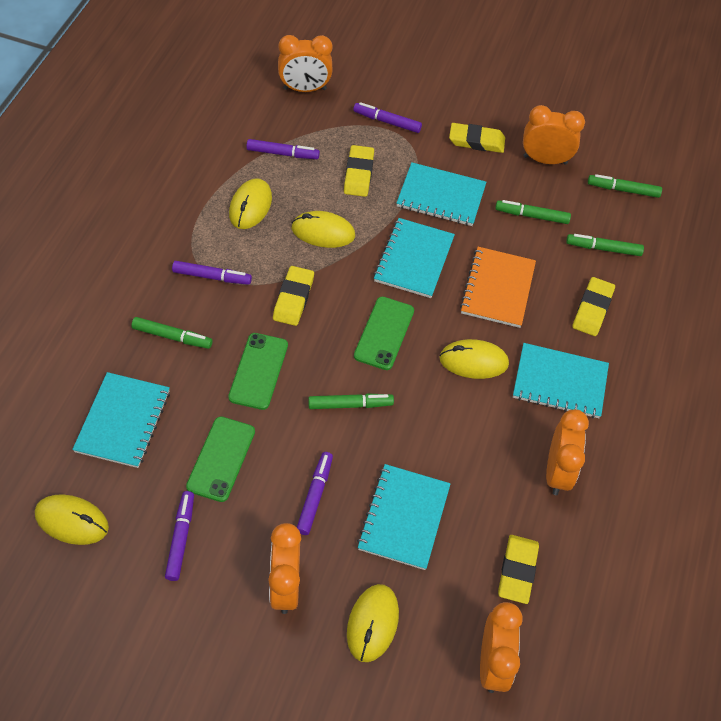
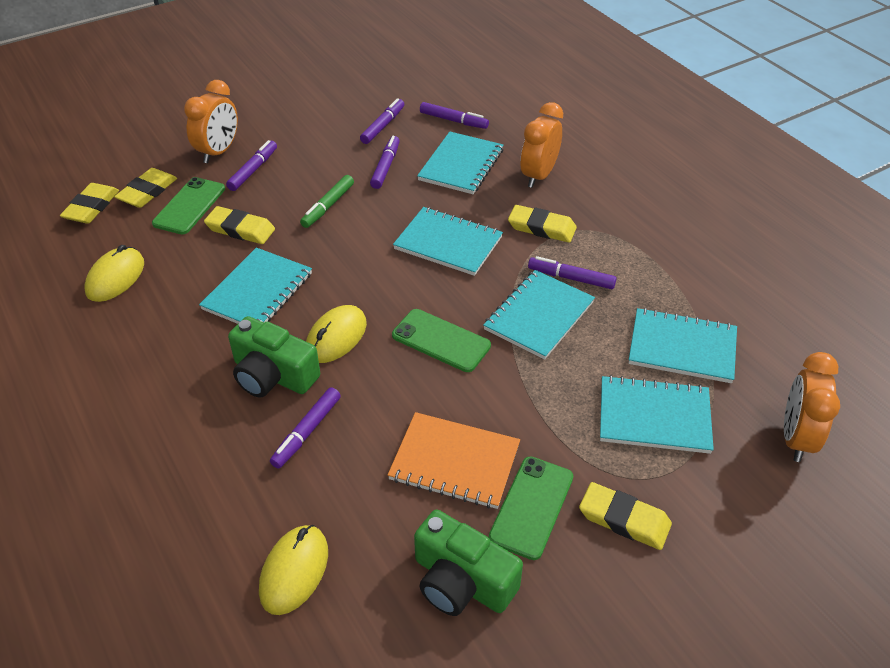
green camera: none = 0 -> [228,316,320,398] [414,510,523,616] = 2
green marker: [132,317,213,349] [308,393,394,409] [495,200,571,224] [566,234,644,256] [588,174,662,198] = 5 -> [300,175,354,228] = 1
orange clock: [268,523,301,614] [278,35,333,92] [480,602,522,693] [523,105,585,165] [546,409,589,495] = 5 -> [184,80,238,163] [521,102,563,188] [784,352,840,462] = 3
purple marker: [165,491,194,581] [172,261,252,285] [246,139,320,159] [297,452,333,535] [353,102,422,133] = 5 -> [226,140,277,191] [270,387,341,468] [360,98,404,144] [370,136,400,189] [420,102,489,129] [528,256,617,289] = 6
turquoise notebook: [72,372,170,468] [357,464,451,570] [374,218,455,298] [397,162,486,226] [513,343,609,418] = 5 -> [199,248,312,324] [393,207,503,276] [417,132,503,194] [483,270,595,360] [600,375,714,454] [629,308,737,383] = 6
yellow mouse: [35,494,109,545] [229,178,272,229] [291,211,355,248] [347,584,399,662] [439,339,509,379] = 5 -> [85,245,144,302] [259,525,328,615] [306,305,367,363] = 3

